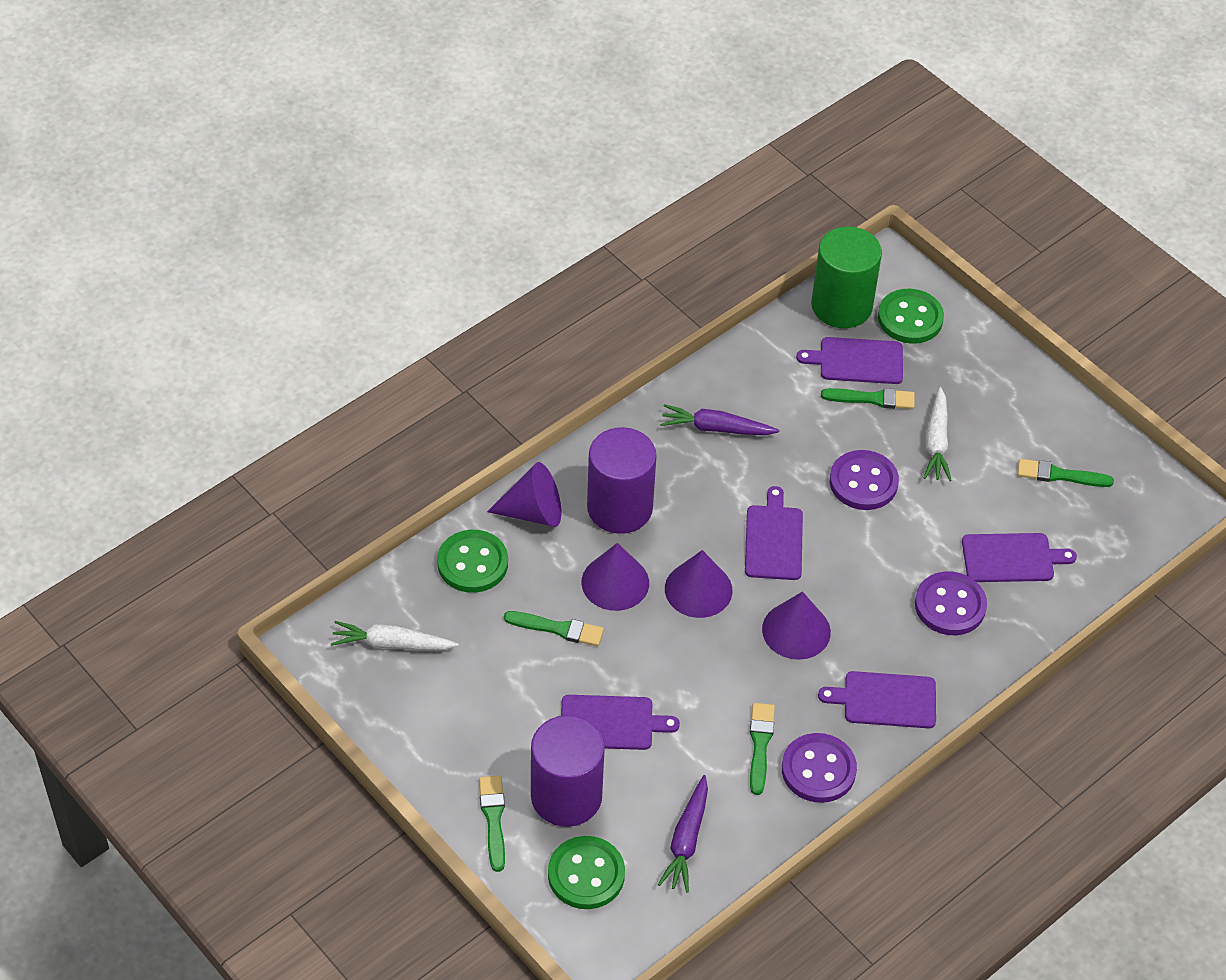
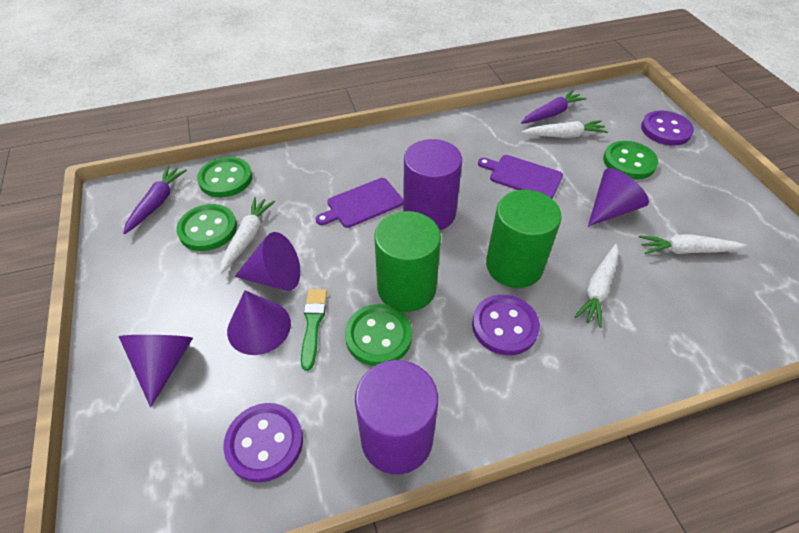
green brush: [479,775,505,872] [504,611,604,646] [750,703,775,795] [821,388,915,409] [1018,459,1114,487] = 5 -> [301,289,327,371] = 1
green button: [437,530,508,593] [548,836,625,909] [878,289,944,344] = 3 -> [176,204,237,251] [197,157,252,197] [345,304,412,366] [603,141,658,179] = 4
green cylinder: [811,227,882,328] = 1 -> [374,211,441,312] [486,190,562,288] = 2
purple cutting board: [561,695,680,750] [745,486,803,580] [796,337,903,384] [818,671,936,728] [962,533,1077,582] = 5 -> [316,178,403,228] [478,155,563,198] = 2
white carrot: [331,621,459,650] [924,387,952,481] = 2 -> [220,197,275,274] [521,120,608,138] [574,244,619,328] [639,235,747,254] = 4

